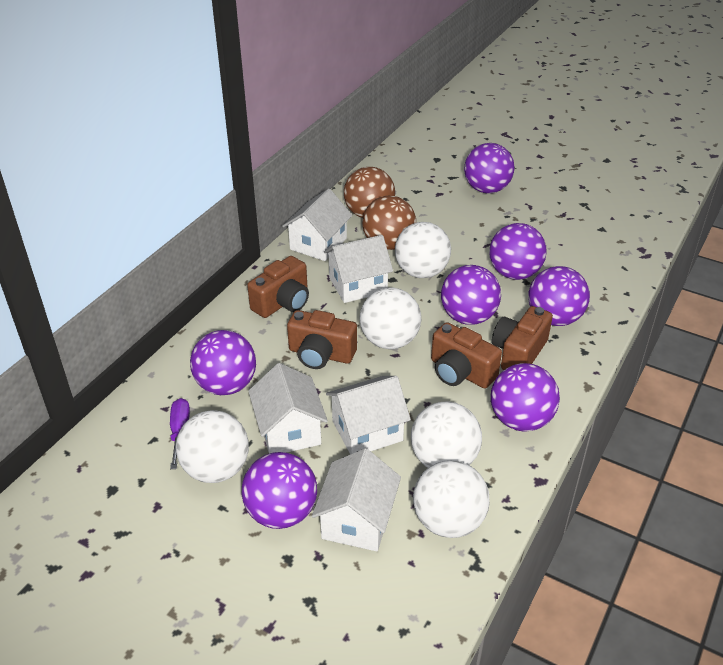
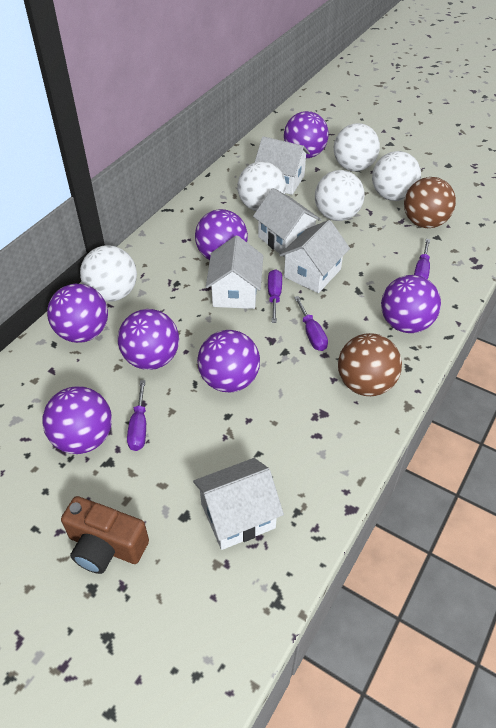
brown camera: [247,256,309,318] [287,310,357,369] [431,322,502,389] [492,306,553,370] = 4 -> [61,496,149,574] = 1
purple screwdriver: [170,398,190,469] = 1 -> [127,380,146,451] [268,269,282,323] [294,296,328,351] [414,239,430,279] = 4

